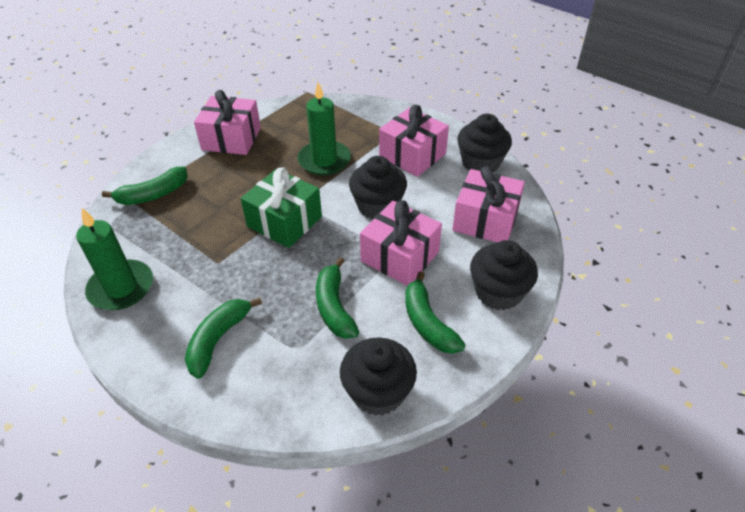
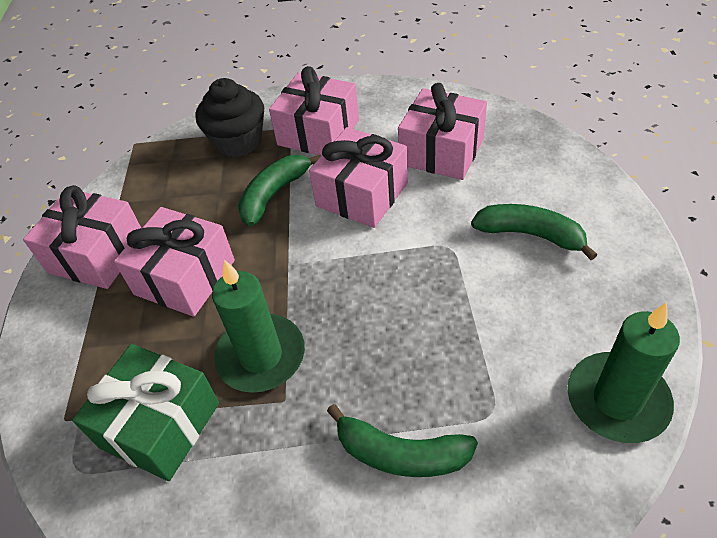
black cupcake: [340,338,417,416] [349,156,407,219] [457,114,512,172] [470,240,538,310] = 4 -> [196,78,264,157] = 1
green banana: [102,167,188,205] [185,297,262,379] [316,257,359,339] [405,271,466,354] = 4 -> [238,155,321,226] [327,404,478,477] [471,204,597,260] = 3
pink gift: [194,90,261,155] [360,200,442,286] [379,105,449,177] [452,166,525,242] = 4 -> [23,185,141,289] [114,207,235,317] [269,66,359,156] [309,127,408,228] [398,83,487,180] = 5

